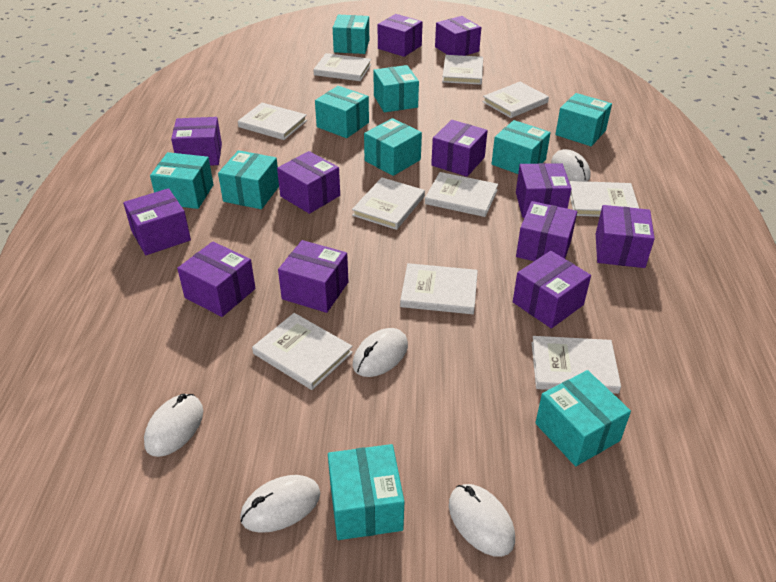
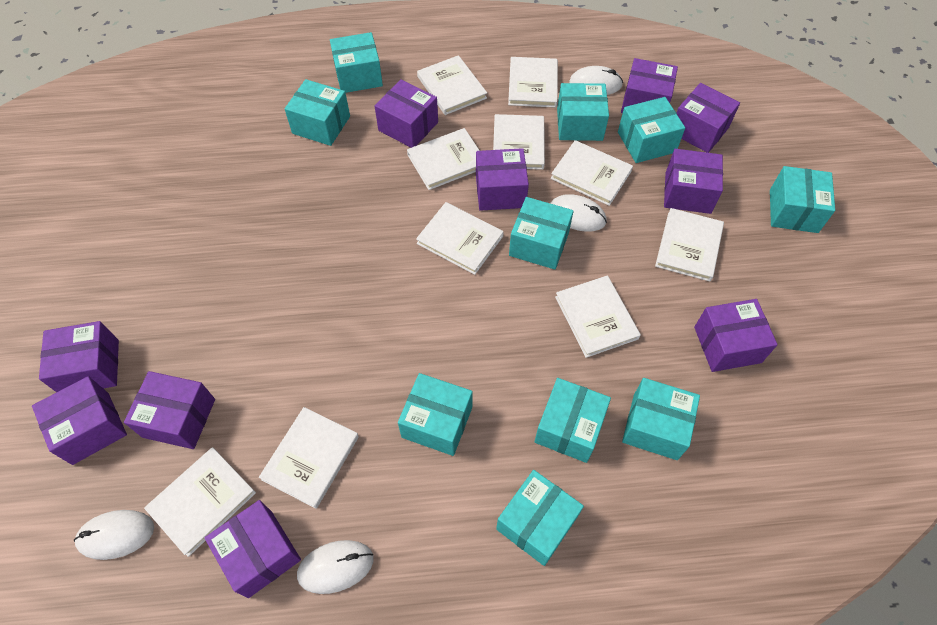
purple box: [123,188,191,255] [171,117,222,166] [177,241,255,317] [277,151,340,214] [278,240,348,313] [378,14,423,57] [431,120,488,177] [435,16,481,56] [513,251,591,329] [516,163,572,218] [516,201,577,261] [596,205,655,268] = 12 -> [32,376,127,465] [39,321,119,392] [124,371,215,449] [205,500,301,598] [375,79,438,148] [476,148,529,211] [621,58,678,113] [664,149,723,214] [677,83,740,153] [694,299,778,372] = 10
white mouse: [144,394,203,457] [240,475,320,533] [353,328,408,377] [449,484,515,557] [551,149,591,181] = 5 -> [74,510,154,560] [297,540,374,594] [550,194,607,232] [569,66,623,95] = 4

